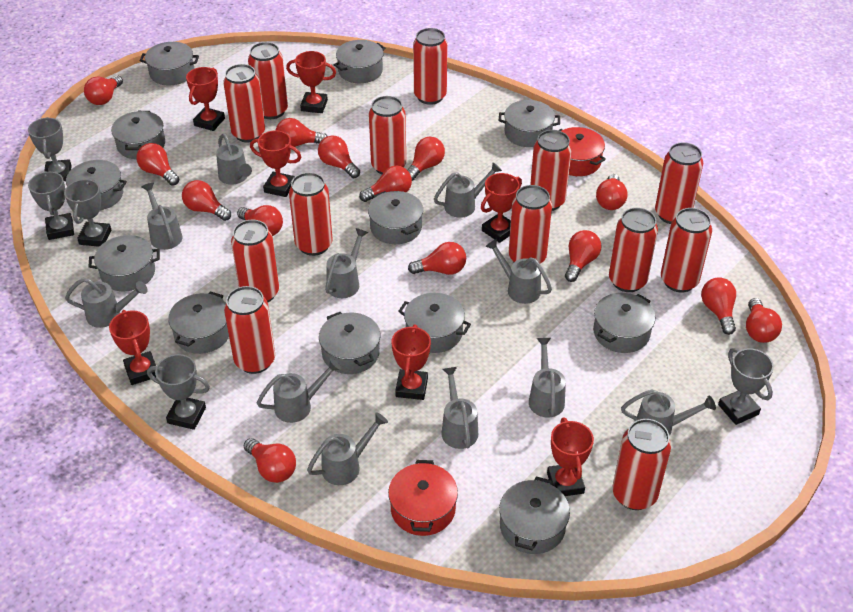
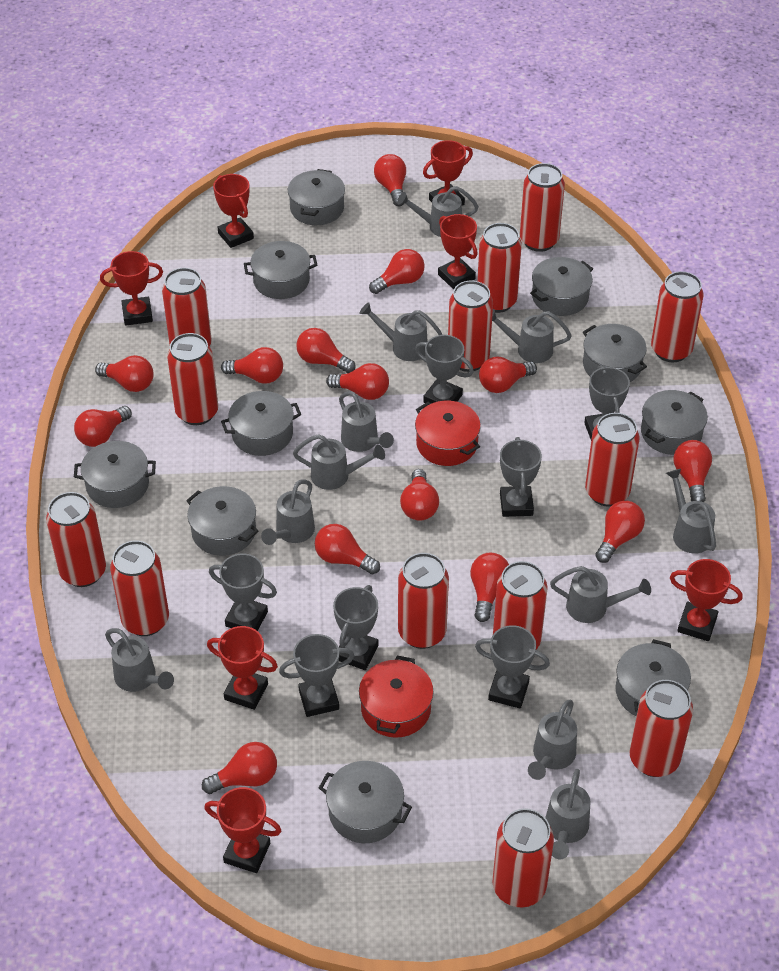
grey pot: [63,160,127,210] [89,235,160,292] [111,111,165,159] [140,42,199,85] [168,292,229,354] [319,312,380,374] [334,40,386,83] [368,191,423,244] [398,293,471,353] [499,100,560,147] [499,476,570,554] [593,293,655,353] = 12 -> [74,441,156,508] [186,486,258,556] [221,391,301,456] [244,241,317,299] [288,169,345,225] [319,761,412,843] [530,257,593,316] [583,324,647,382] [615,639,691,716] [641,390,708,455] = 10
grey trophy: [28,117,72,179] [28,171,74,240] [64,178,111,247] [147,354,210,430] [718,348,774,425] = 5 -> [209,553,277,631] [279,634,354,717] [333,585,378,670] [415,335,474,403] [475,625,550,708] [500,437,542,517] [584,365,630,440] = 7

